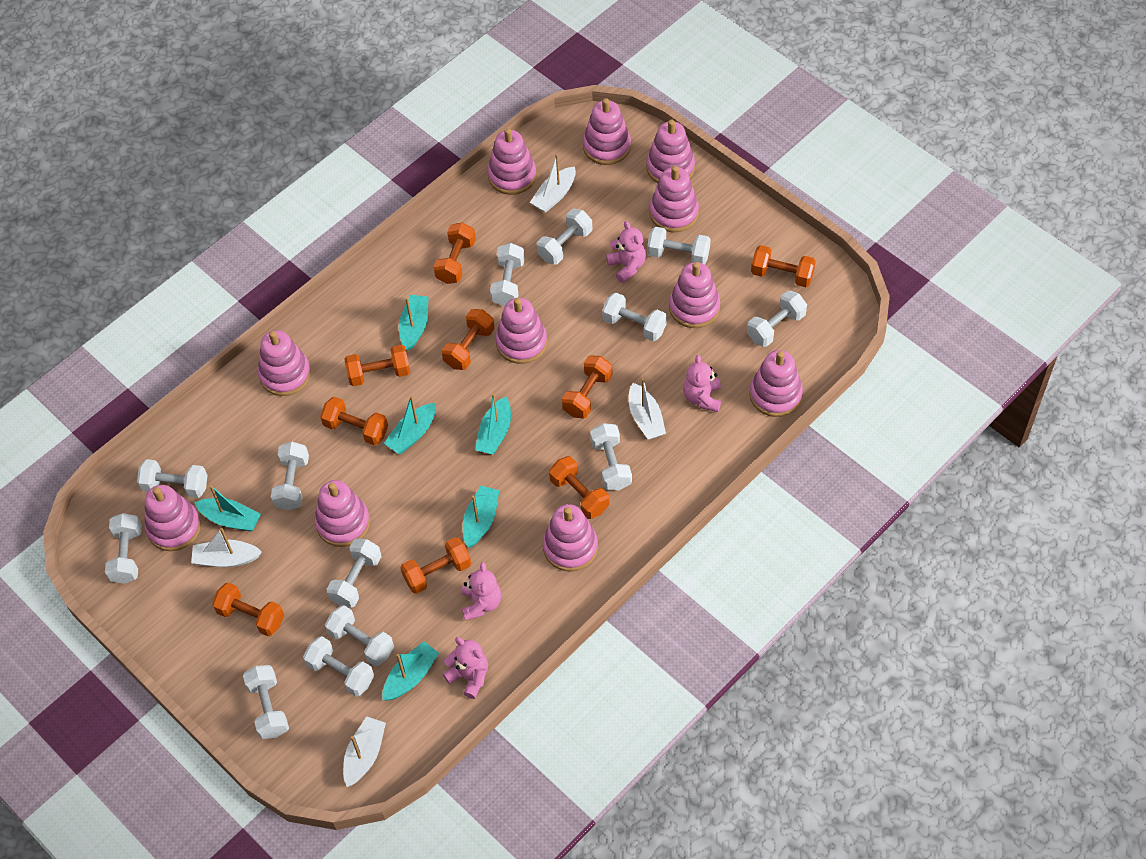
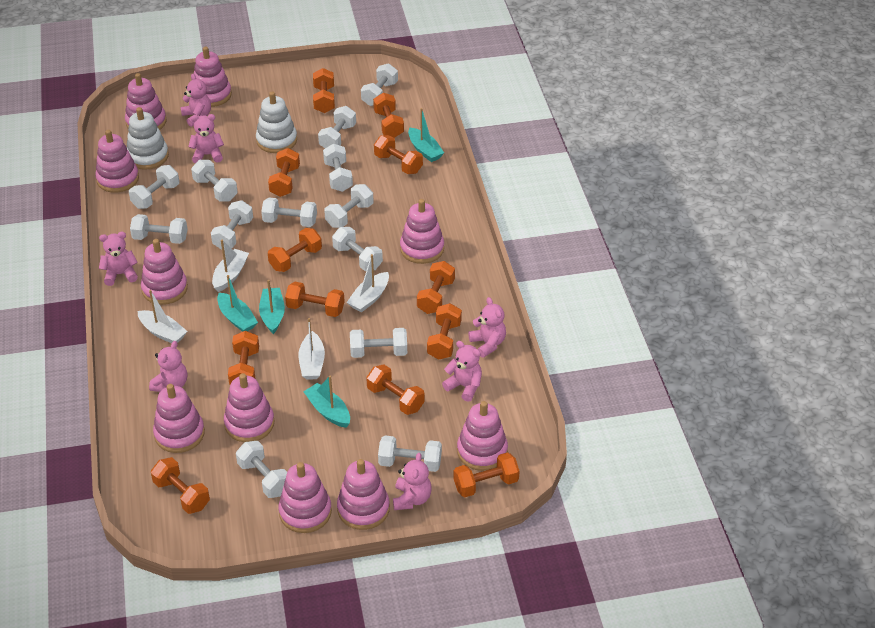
orange dumbbell: [212,582,284,637] [320,397,388,445] [345,345,410,386] [400,537,471,594] [433,222,476,284] [442,309,495,370] [549,456,609,519] [562,355,613,418] [751,245,816,287] = 9 -> [151,457,210,514] [228,331,259,385] [268,148,300,197] [268,228,322,272] [285,282,345,317] [313,68,335,113] [366,365,425,415] [373,93,404,138] [374,135,423,174] [417,261,455,314] [427,303,462,360] [454,452,519,497] = 12
pink stacking toy: [145,485,201,551] [258,330,311,396] [315,480,370,547] [488,128,536,195] [496,298,547,364] [543,504,598,571] [583,98,631,165] [646,120,695,183] [649,166,699,232] [669,262,720,328] [749,350,803,417] = 11 -> [95,130,139,193] [125,73,166,130] [141,239,188,305] [153,384,205,453] [194,47,232,107] [224,373,274,442] [278,462,332,533] [337,459,390,530] [400,199,444,264] [457,401,508,471] = 10
pink teddy bear: [443,637,488,699] [462,562,501,621] [606,221,646,283] [683,355,721,412] = 4 -> [99,232,138,286] [149,341,187,392] [181,74,211,127] [188,114,224,164] [393,453,432,510] [442,341,482,402] [468,297,506,358] = 7
turquoise boat: [194,485,261,532] [382,642,439,700] [384,395,436,454] [399,295,428,351] [463,486,499,548] [475,393,511,455] = 6 -> [217,275,258,332] [259,280,285,334] [303,375,350,428] [408,108,444,162] = 4
white stacking toy: none = 0 -> [127,107,169,170] [256,91,297,153] = 2

